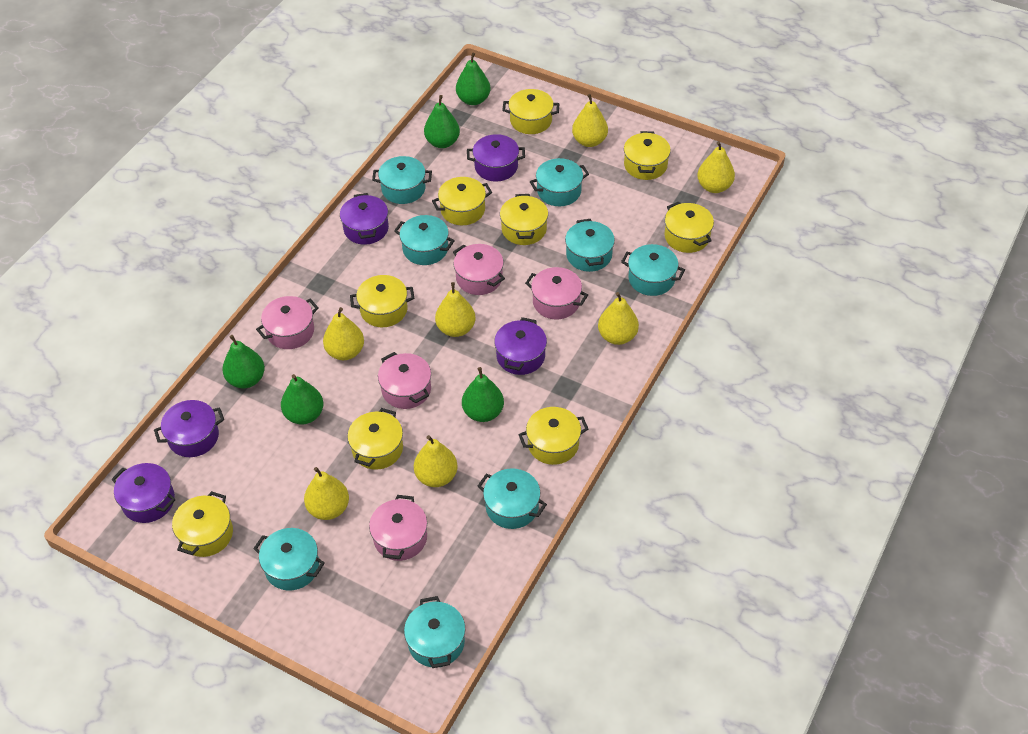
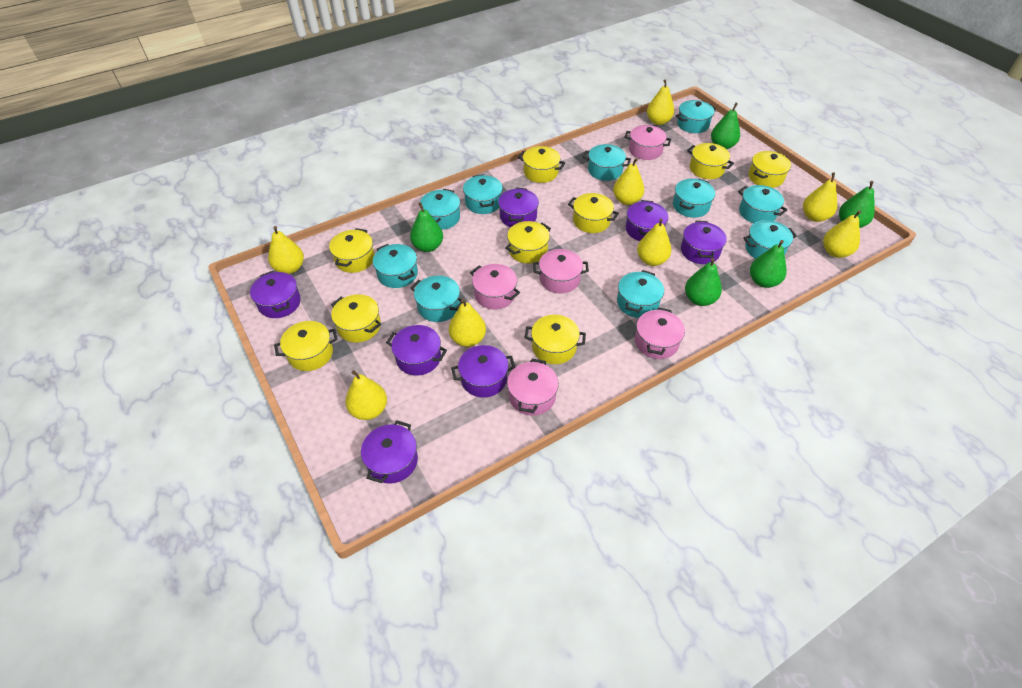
purple pot: [112,463,176,523] [154,400,224,457] [340,193,389,245] [467,134,525,182] [494,317,547,375] = 5 -> [250,271,301,318] [361,420,418,483] [386,325,447,376] [451,345,515,398] [498,188,539,227] [626,200,668,241] [681,221,727,264] = 7
turquoise pot: [253,528,325,591] [372,156,432,204] [394,215,455,265] [404,596,465,668] [478,468,547,529] [530,158,589,206] [565,219,615,272] [621,244,685,296] = 8 -> [373,244,418,288] [410,276,462,322] [420,189,460,230] [463,174,503,214] [583,144,631,181] [617,270,664,318] [673,178,715,218] [676,100,716,133] [738,185,787,223] [743,220,797,259] = 10
yellow pear: [304,467,349,520] [323,307,364,360] [414,435,458,487] [435,282,476,337] [572,94,608,147] [598,292,639,345] [697,141,735,193] = 7 -> [268,226,304,274] [345,370,387,420] [449,299,486,347] [613,158,644,205] [637,218,672,266] [647,79,674,125] [803,172,837,222] [823,210,861,258] = 8

